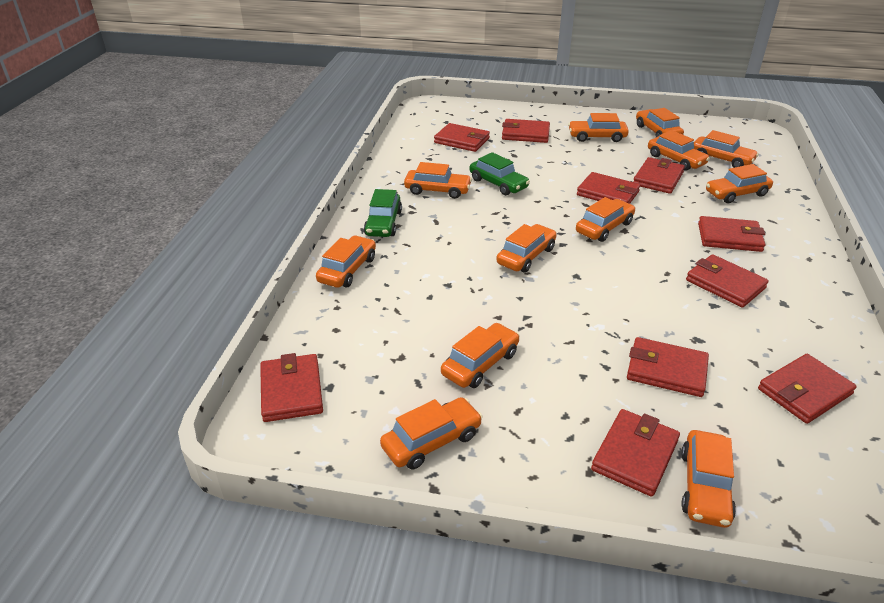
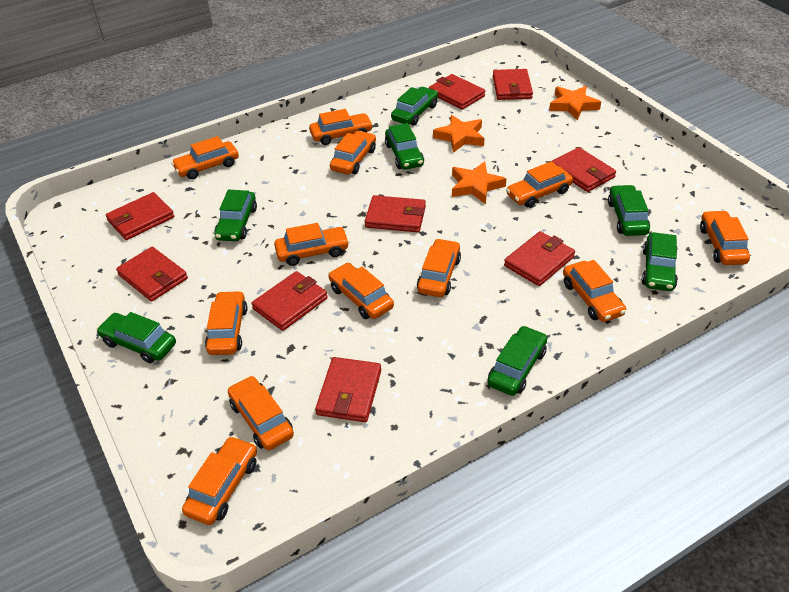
green car: [364,189,402,237] [469,152,530,195] = 2 -> [96,312,176,363] [214,190,257,241] [385,123,424,170] [391,87,438,126] [487,325,547,396] [608,185,650,236] [641,232,678,291] = 7
orange star: none = 0 -> [433,115,485,153] [452,161,507,204] [549,86,601,120] = 3
red wallet: [260,353,323,422] [434,123,490,152] [502,119,550,143] [577,172,640,204] [591,409,680,497] [627,337,709,397] [633,157,685,194] [686,254,769,308] [698,216,765,252] [758,354,857,424] = 10 -> [106,192,174,240] [116,247,188,301] [252,271,328,331] [315,357,381,422] [365,195,426,232] [429,74,485,110] [493,69,533,100] [504,231,575,286] [552,147,616,192] = 9

